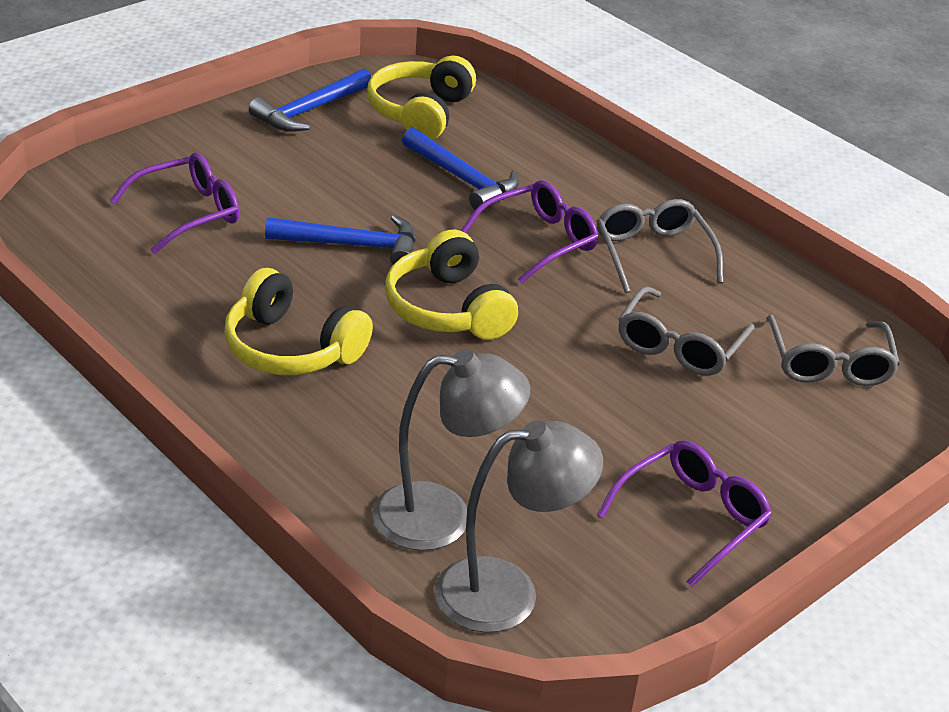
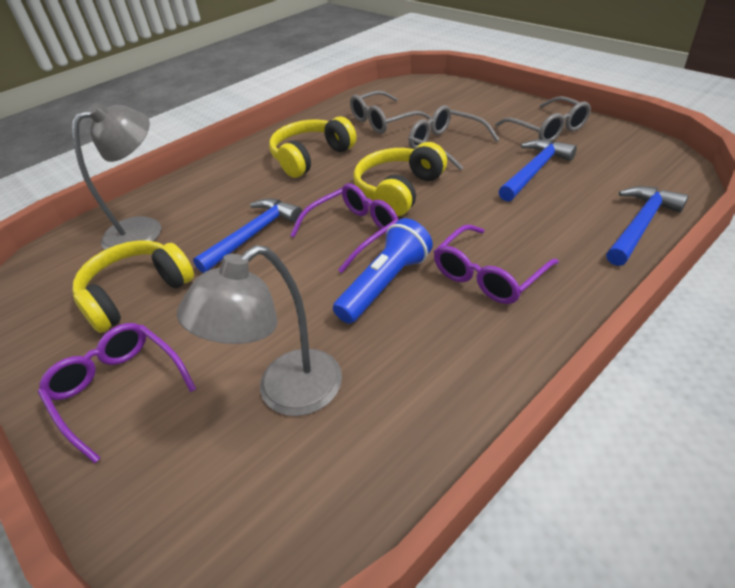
blue flashlight: none = 0 -> [333,218,433,324] = 1

